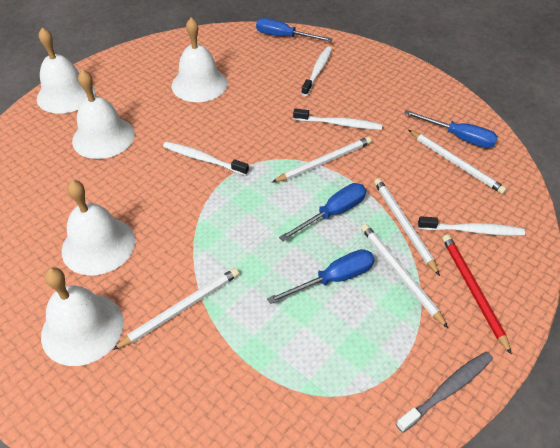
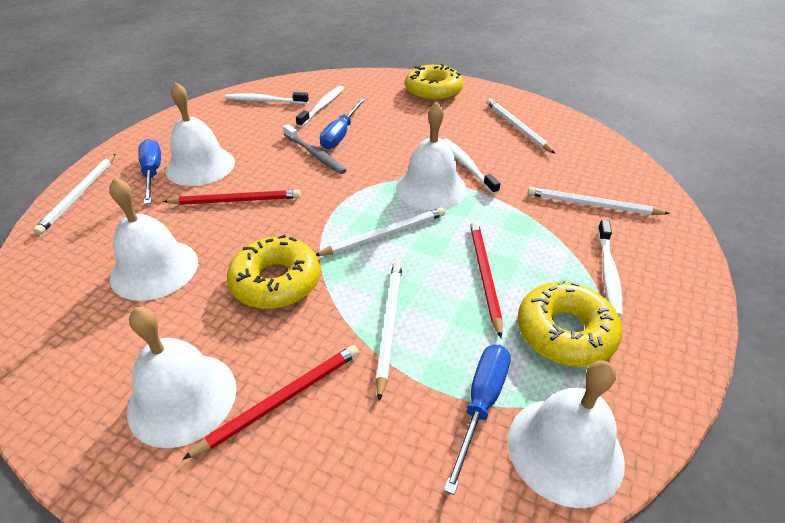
blue screwdriver: [256,18,333,42] [267,249,375,304] [279,183,366,242] [404,110,498,148] = 4 -> [138,139,161,205] [320,99,365,149] [444,345,511,495] = 3
red pencil: [442,235,512,355] = 1 -> [163,190,301,205] [183,345,359,460] [470,221,503,338] = 3
yellow donut: none = 0 -> [227,235,320,309] [405,64,463,102] [517,280,622,367] = 3

